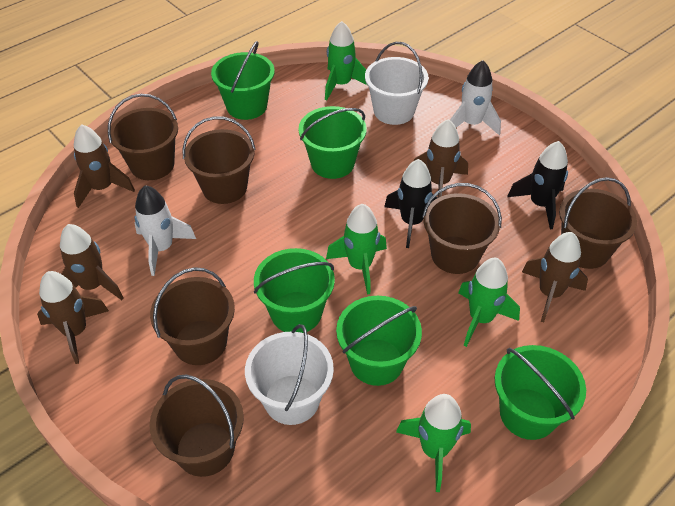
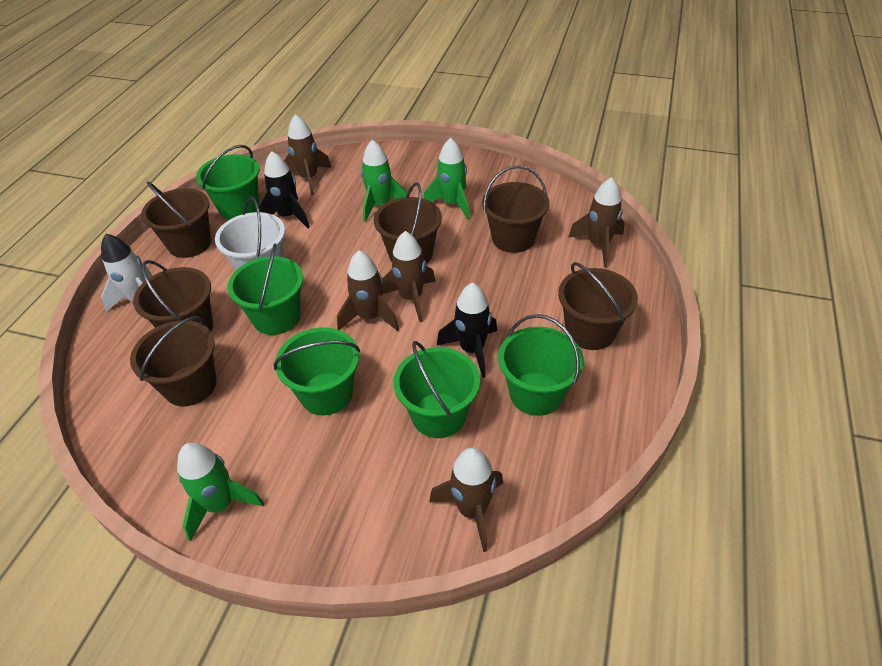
green rocket: [325,21,367,101] [326,204,387,294] [396,394,471,492] [458,258,520,347] = 4 -> [177,443,264,542] [361,140,407,222] [424,138,470,220] = 3
white bucket: [245,324,334,425] [365,42,429,125] = 2 -> [215,197,285,271] = 1
white rocket: [134,185,196,276] [450,60,501,135] = 2 -> [101,234,153,312] = 1

